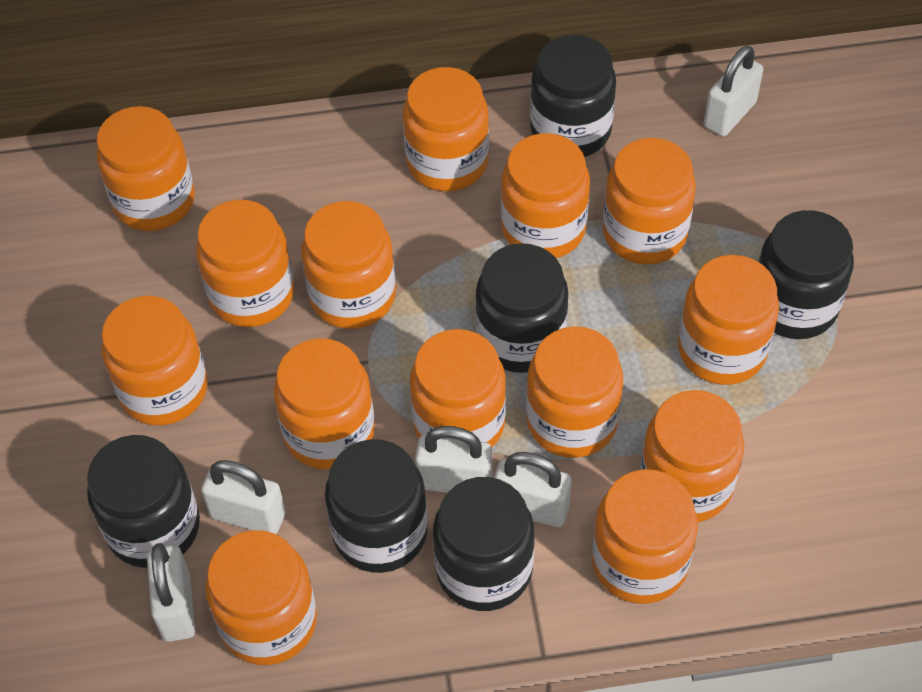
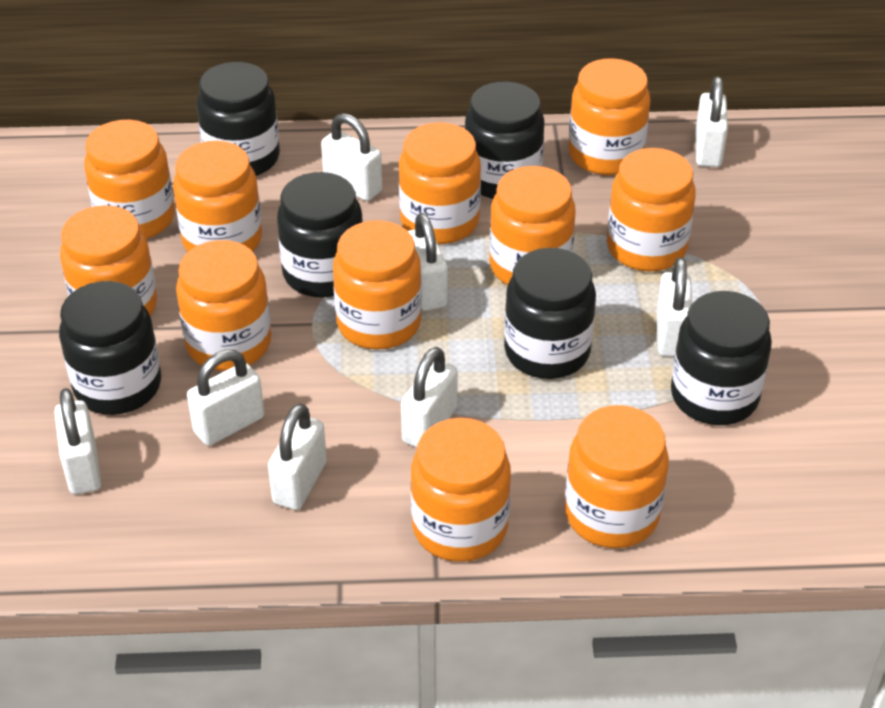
orange jar: [97,106,195,231] [102,296,208,425] [196,200,294,327] [205,530,317,665] [274,338,375,470] [301,201,396,329] [403,67,489,191] [410,329,506,447] [501,133,590,258] [526,326,623,458] [592,469,698,604] [603,138,696,265] [640,390,744,522] [678,255,779,385] = 14 -> [60,205,157,316] [84,120,175,239] [173,141,262,252] [176,240,271,371] [333,221,422,350] [399,122,481,244] [411,418,511,562] [489,166,576,285] [565,405,669,548] [568,58,651,175] [607,148,696,272] = 11
white padlock: [147,543,195,642] [201,460,286,534] [415,426,492,493] [494,452,572,527] [704,46,763,136] = 5 -> [55,388,101,494] [187,350,264,446] [268,403,327,510] [321,113,382,201] [401,347,458,448] [408,213,448,311] [657,258,692,357] [695,77,728,167] = 8

